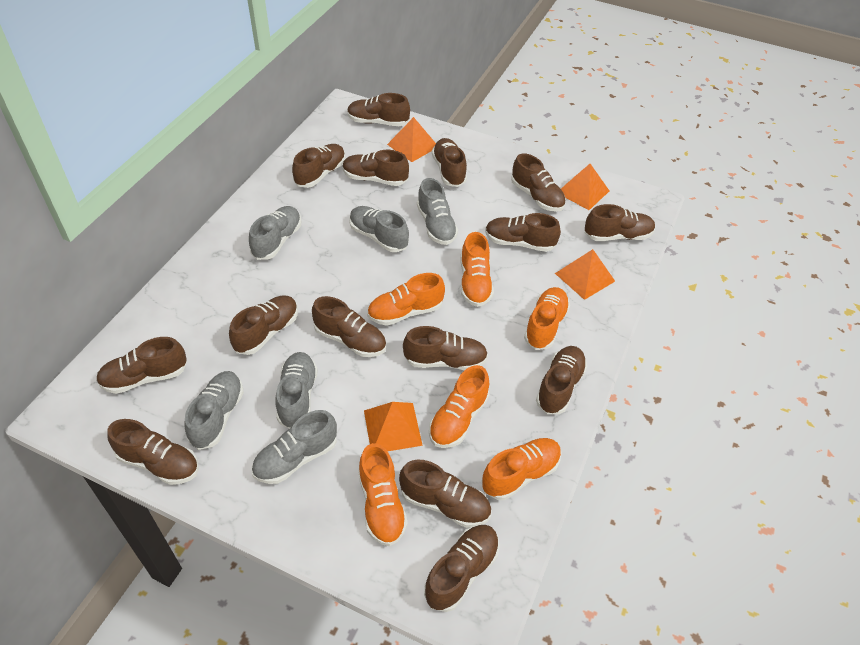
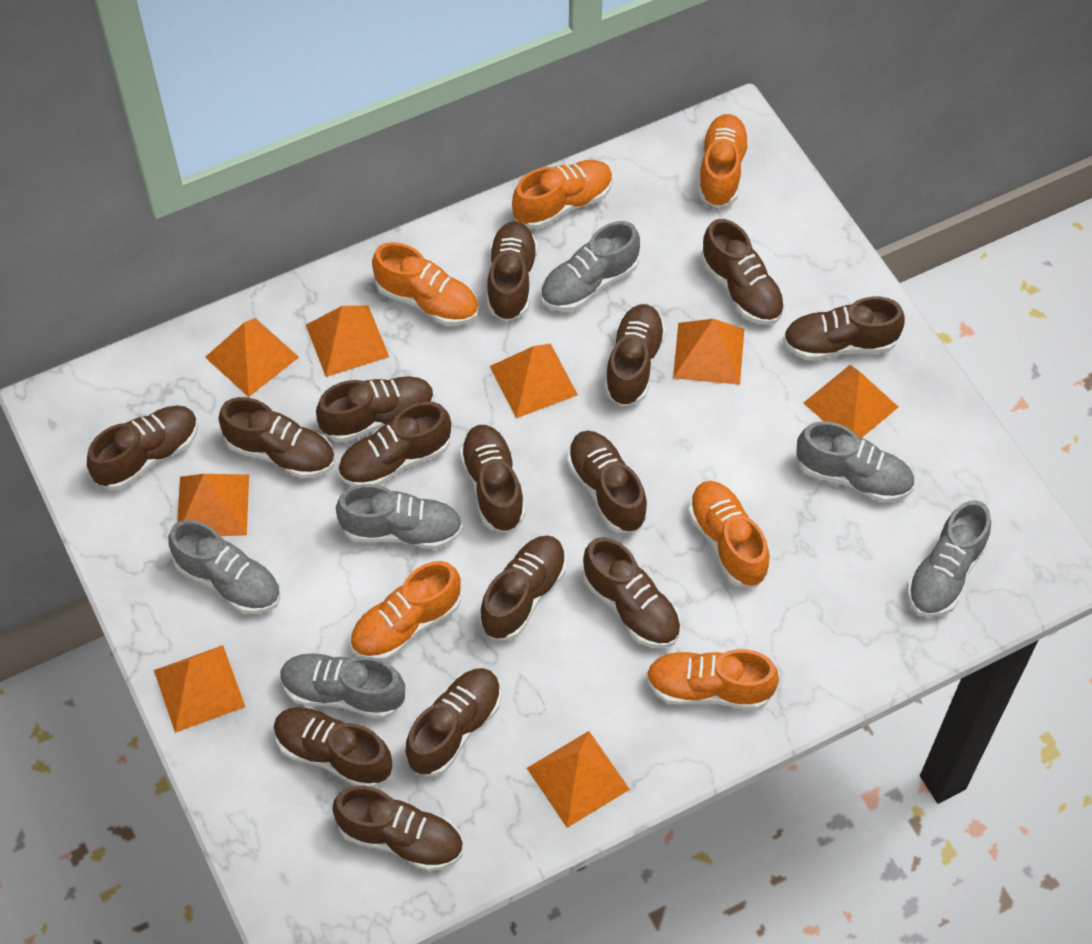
orange pyramid: [364,402,423,451] [387,117,436,162] [555,249,615,300] [561,164,609,210] = 4 -> [154,645,245,733] [177,474,249,536] [205,318,299,397] [306,305,389,377] [490,344,578,418] [527,731,630,828] [673,319,744,385] [804,365,898,437] = 8

